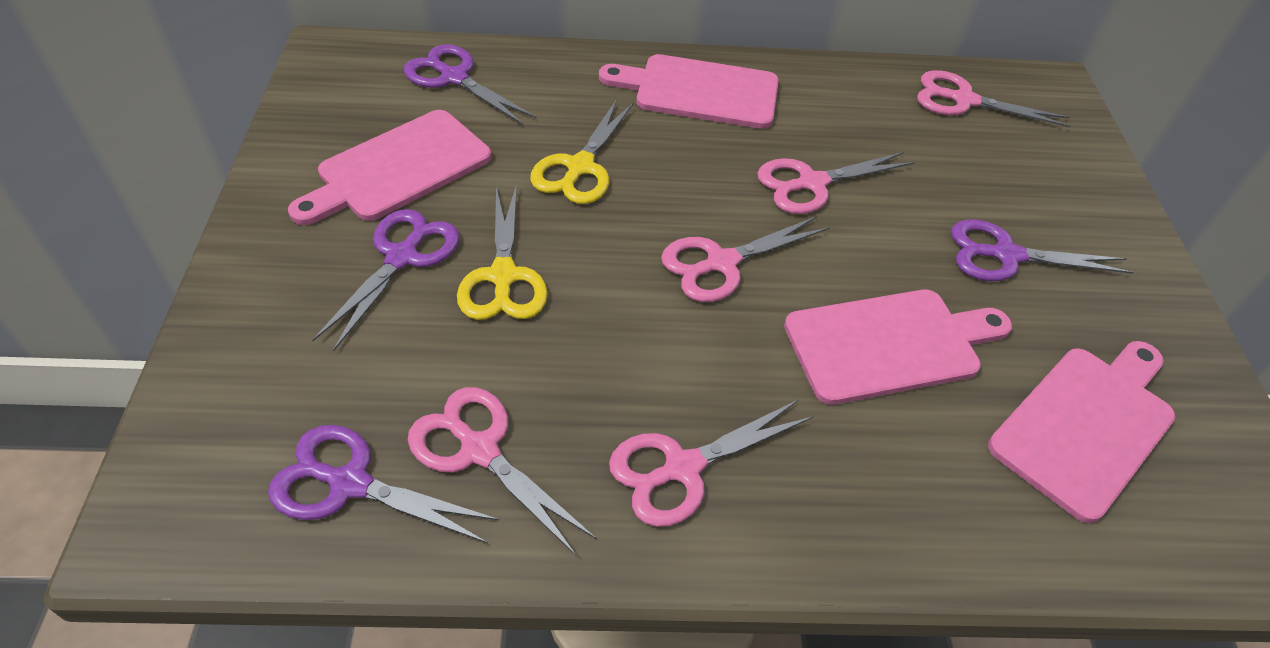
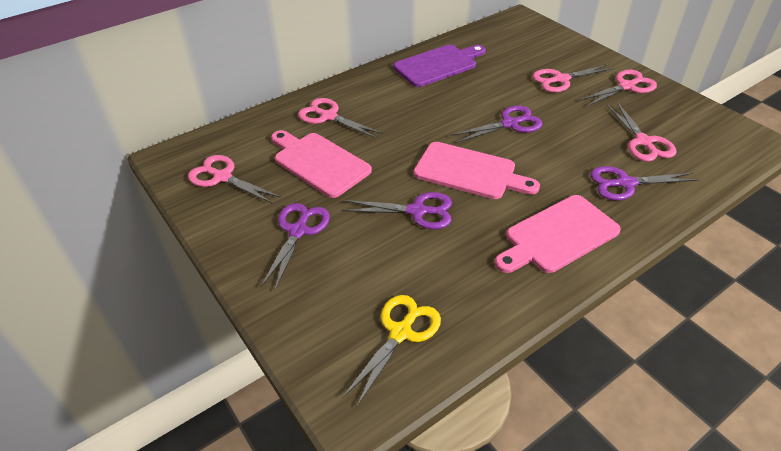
pink cutting board: [288,110,491,225] [599,54,779,129] [784,290,1012,405] [988,341,1175,523] = 4 -> [271,130,372,198] [414,142,540,199] [495,195,621,273] = 3
purple cutting board: none = 0 -> [393,45,486,87] = 1
yellow scissors: [457,184,548,320] [530,99,634,204] = 2 -> [342,295,441,408] = 1

